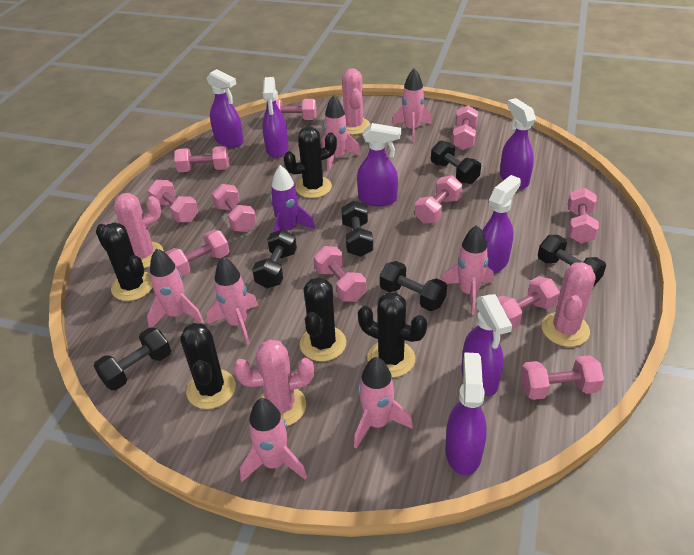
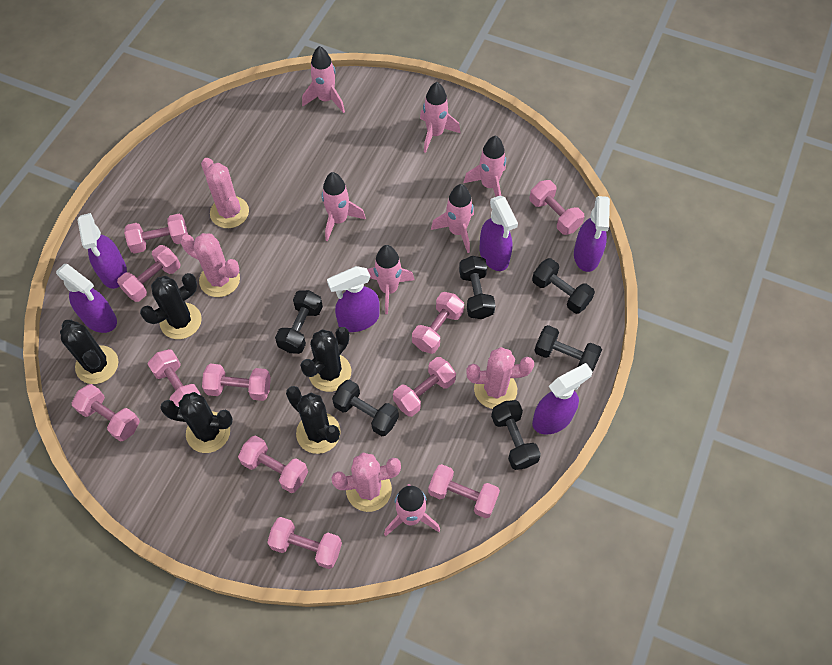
purple rocket: [270,165,315,232] = 1 -> none = 0
purple spray bottle: [207,69,244,148] [262,77,289,158] [357,123,401,206] [445,352,487,475] [462,294,512,396] [482,175,521,274] [500,98,536,189] = 7 -> [56,264,117,333] [77,213,127,289] [327,266,380,332] [479,196,518,271] [532,363,593,435] [574,196,610,272] = 6

